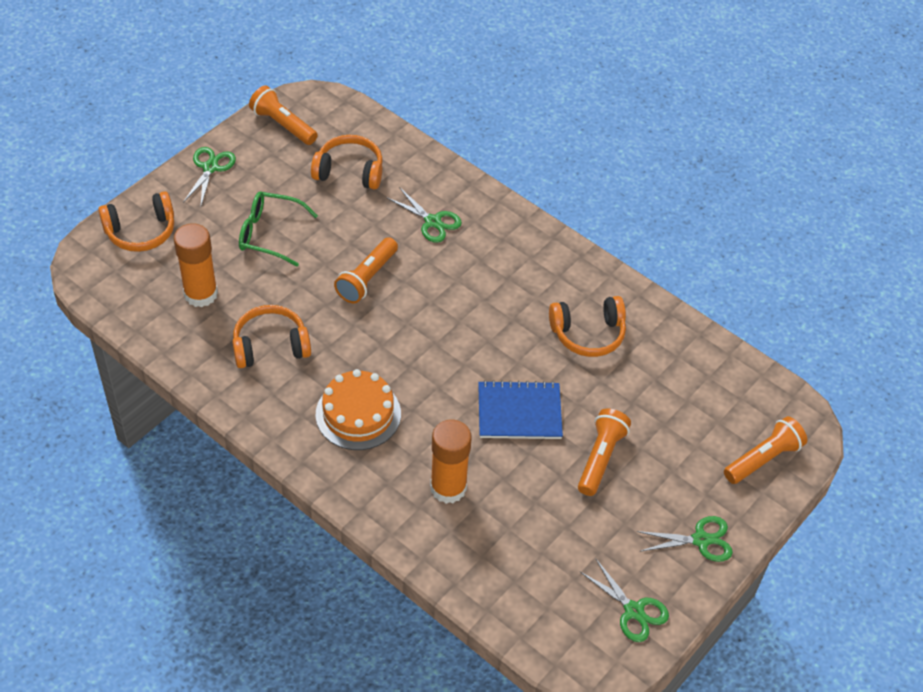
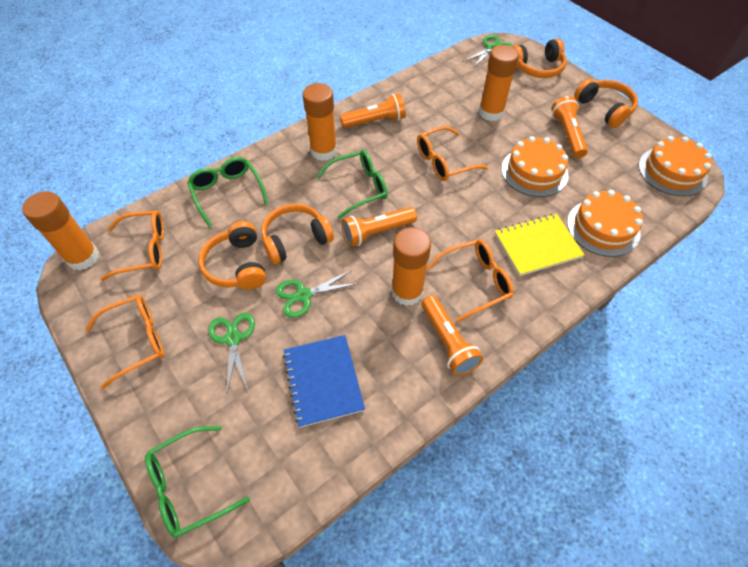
green glasses: [239,192,318,267] = 1 -> [145,426,250,538] [187,157,268,227] [317,150,388,219] = 3
green scissors: [183,147,236,205] [387,187,462,243] [580,558,669,642] [637,516,733,562] = 4 -> [209,313,255,394] [276,270,359,318] [463,35,513,67] = 3
orange cake: [316,369,401,450] = 1 -> [501,136,568,197] [567,190,643,257] [638,136,712,196] = 3
orange glasses: none = 0 -> [85,295,164,389] [100,211,164,281] [417,126,488,181] [426,240,514,322] = 4
orange glue stick: [174,223,218,307] [430,419,472,504] = 2 -> [22,191,99,270] [302,83,337,161] [391,227,431,306] [479,45,519,121] = 4
yellow notebook: none = 0 -> [495,214,585,276] = 1

